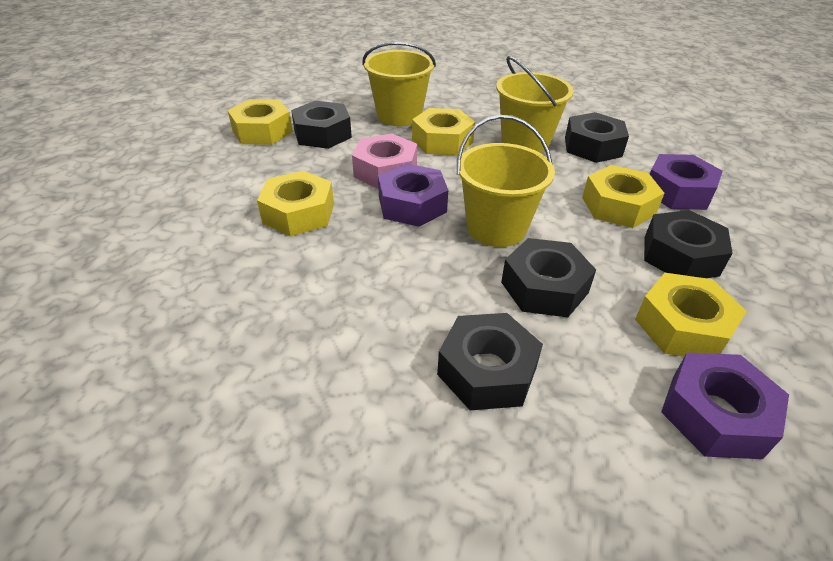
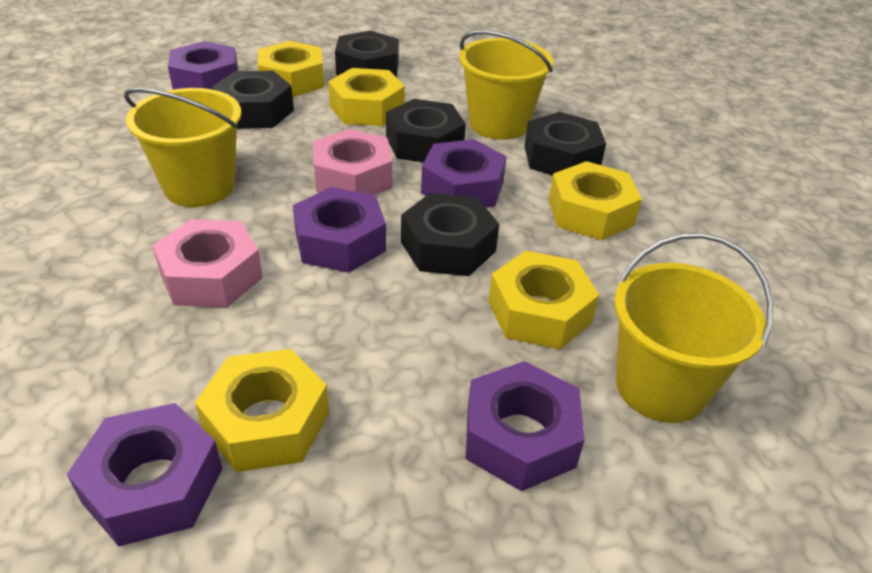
pink nut: [352,133,417,189] = 1 -> [152,219,263,308] [313,129,392,195] = 2
purple nut: [378,163,448,227] [650,154,723,210] [661,352,789,459] = 3 -> [67,403,222,546] [168,41,238,90] [293,187,386,273] [421,139,507,208] [465,361,585,491] = 5

